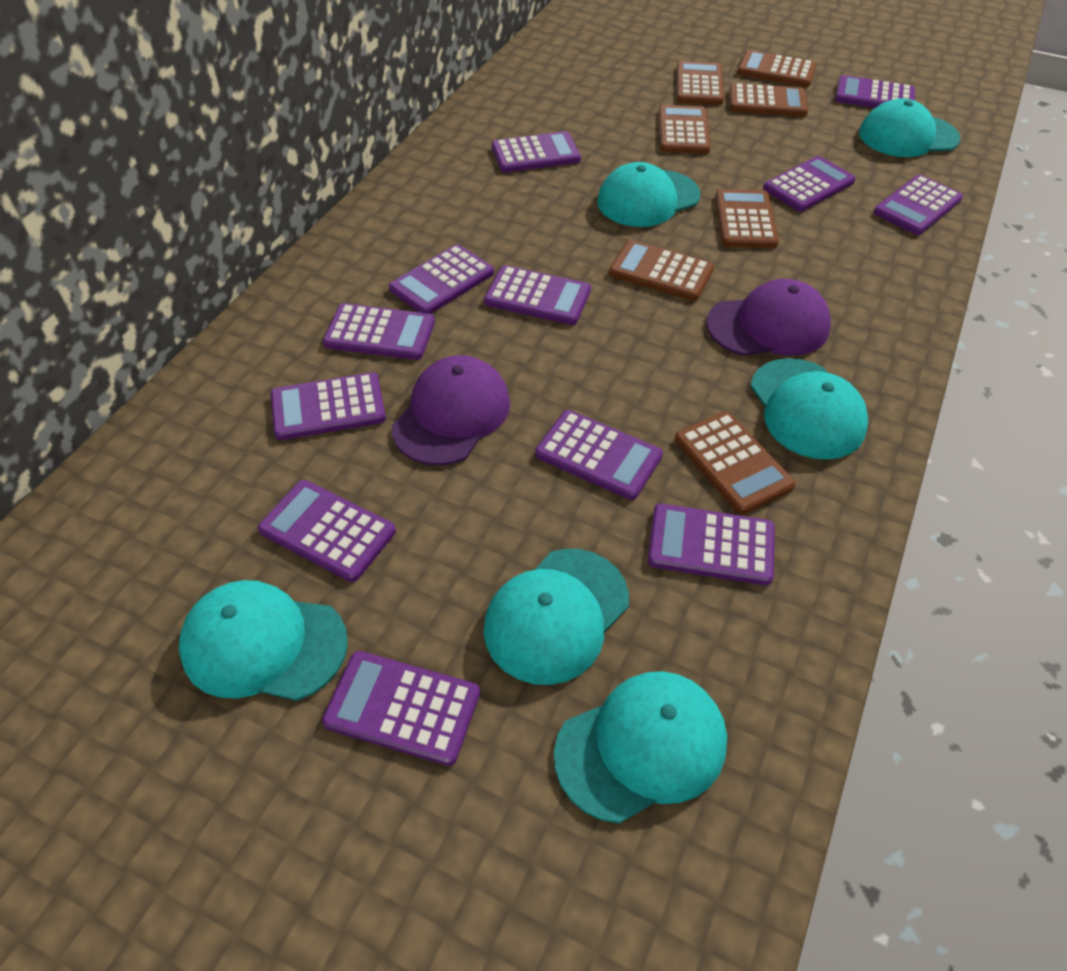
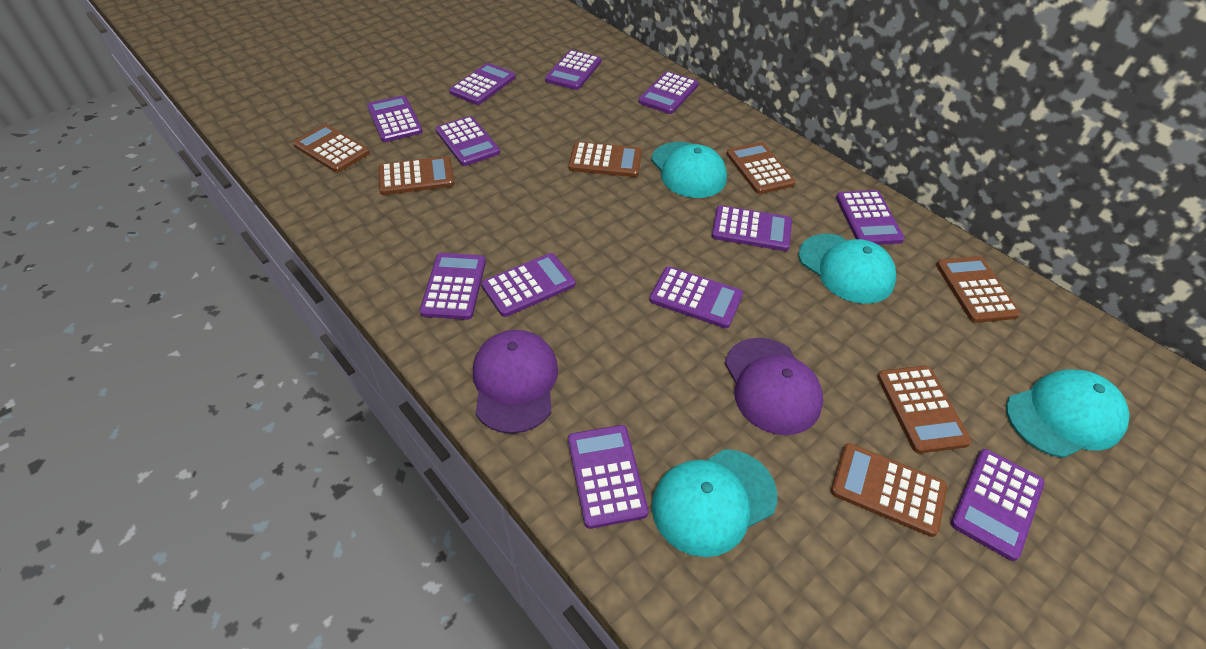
turquoise cap: [179,580,348,701] [484,549,629,685] [554,671,727,824] [597,162,700,227] [750,358,869,460] [859,99,960,157] = 6 -> [651,142,727,198] [652,449,777,557] [799,234,897,304] [1006,369,1130,458] = 4

